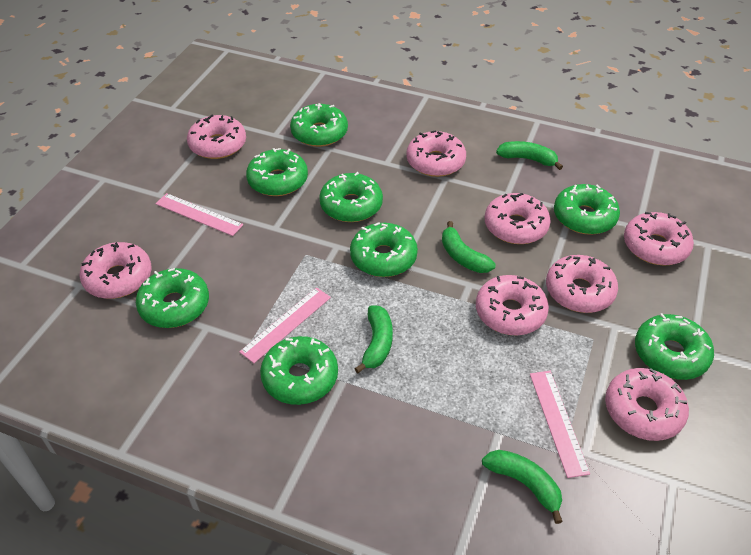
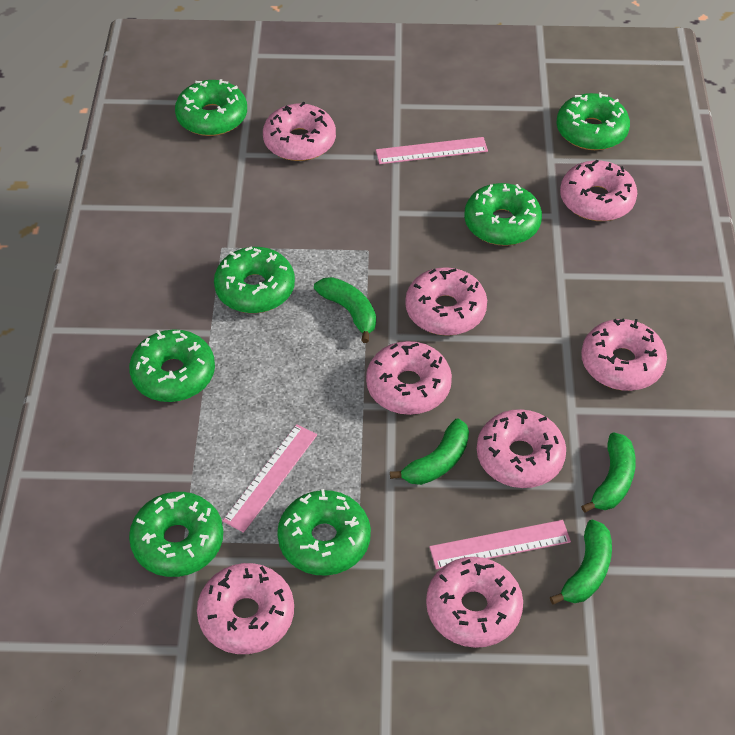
green donut: [136,268,209,328] [246,148,308,196] [260,336,338,405] [290,103,348,147] [319,172,383,222] [350,222,418,277] [554,184,620,235] [635,313,714,380] = 8 -> [129,329,215,402] [129,492,223,577] [175,79,247,136] [214,246,295,313] [277,489,371,576] [464,183,542,246] [557,93,630,150] = 7

